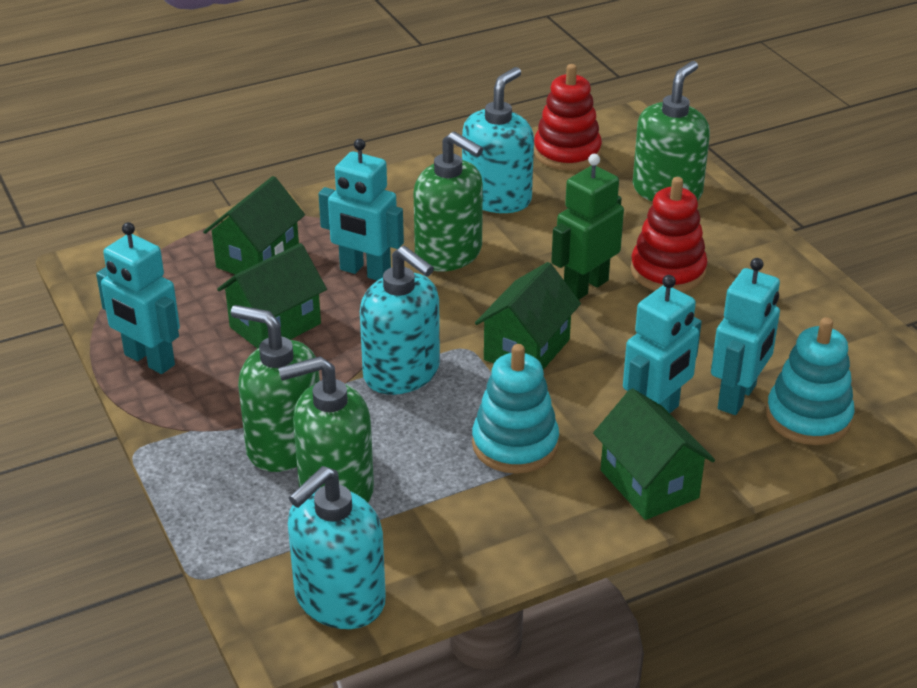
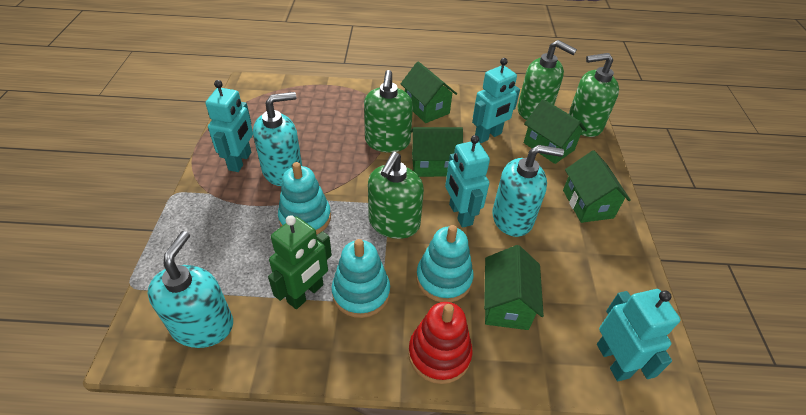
green house: [203,176,305,274] [217,243,327,349] [475,262,581,370] [593,388,715,520] = 4 -> [401,61,457,123] [410,127,463,177] [484,245,544,330] [524,99,587,164] [563,150,631,223] = 5
red stacking toy: [534,64,602,170] [630,177,707,292] = 2 -> [408,302,473,384] = 1
turquoise stacking toy: [472,344,559,474] [766,317,854,445] = 2 -> [278,162,331,234] [332,239,390,318] [416,225,473,302] = 3

